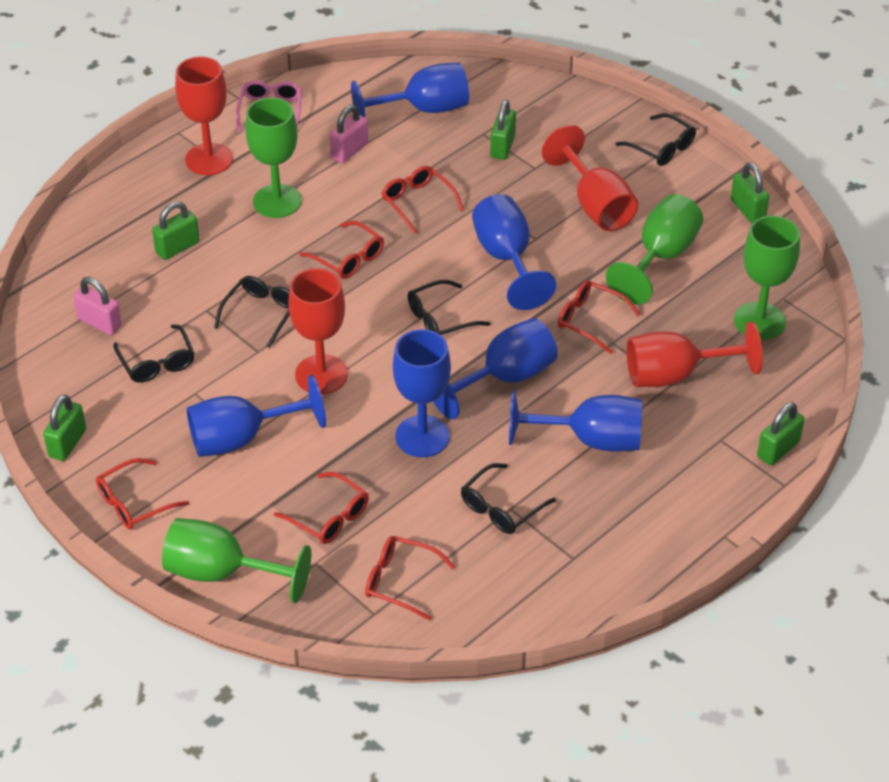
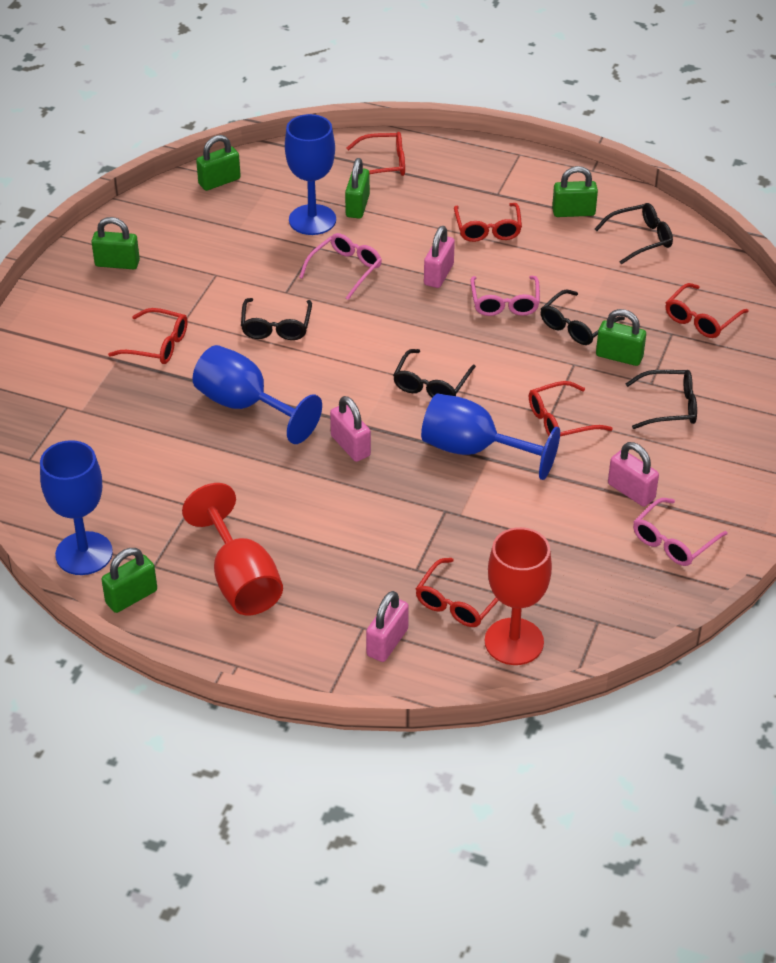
blue goblet: [187,375,326,457] [351,62,469,117] [393,329,451,457] [433,318,558,419] [472,194,556,310] [509,390,642,452] = 6 -> [40,440,113,575] [193,345,322,444] [285,114,336,235] [421,394,560,480] = 4
green goblet: [162,518,311,603] [245,97,302,218] [606,194,703,305] [734,216,800,340] = 4 -> none = 0
green padlock: [43,394,86,461] [152,201,200,260] [490,99,516,160] [731,162,770,223] [757,402,805,465] = 5 -> [91,217,140,269] [101,548,157,613] [196,135,241,191] [345,158,370,218] [552,166,598,217] [596,309,646,366] = 6
pink glasses: [236,81,302,133] = 1 -> [299,233,382,300] [471,276,540,316] [633,498,728,566] = 3
pink padlock: [73,277,122,335] [329,105,368,163] = 2 -> [330,396,371,462] [366,591,409,662] [424,226,455,288] [608,442,659,507] = 4
red goblet: [175,56,233,175] [288,268,348,394] [542,125,638,231] [627,321,763,387] = 4 -> [182,483,283,615] [485,527,552,665] = 2

